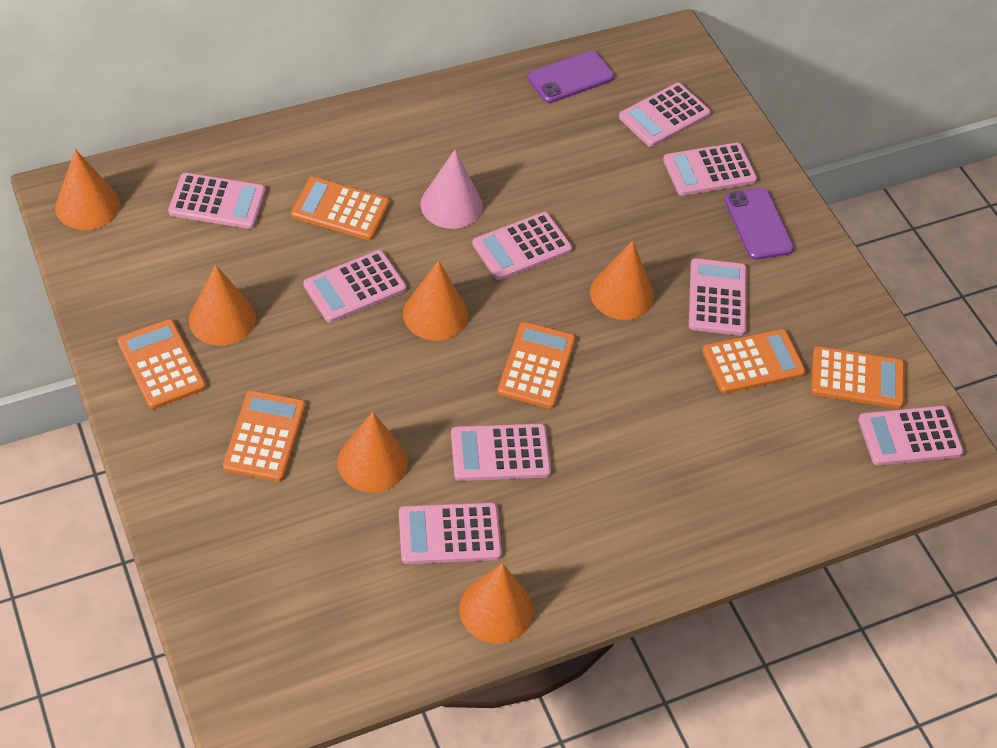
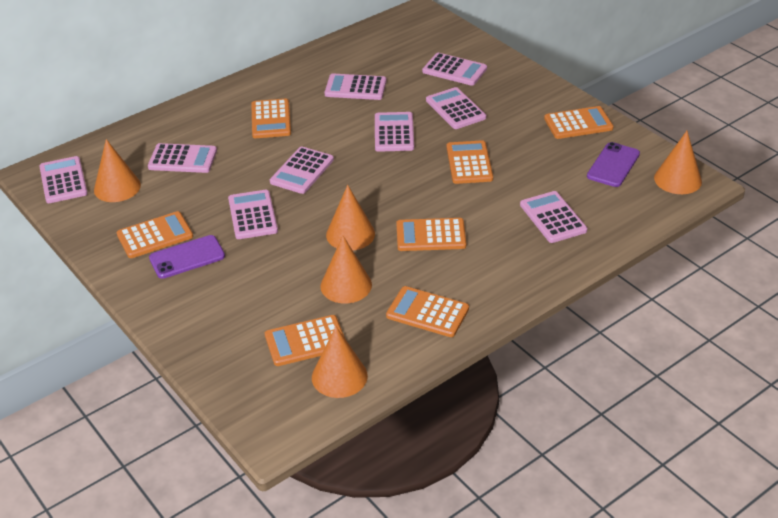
orange calculator: [118,319,206,409] [223,390,306,482] [291,177,390,240] [498,322,576,409] [702,329,806,394] [811,346,904,409] = 6 -> [117,211,193,258] [251,99,291,138] [265,315,345,366] [386,286,469,337] [396,218,466,251] [447,140,493,184] [544,106,614,139] = 7
orange cone: [55,149,120,230] [189,265,256,346] [337,412,408,492] [403,260,468,341] [459,563,533,644] [590,241,654,320] = 6 -> [94,139,141,202] [312,326,368,398] [321,236,372,303] [326,185,375,251] [654,131,702,194] = 5
pink cone: [420,150,483,229] = 1 -> none = 0

